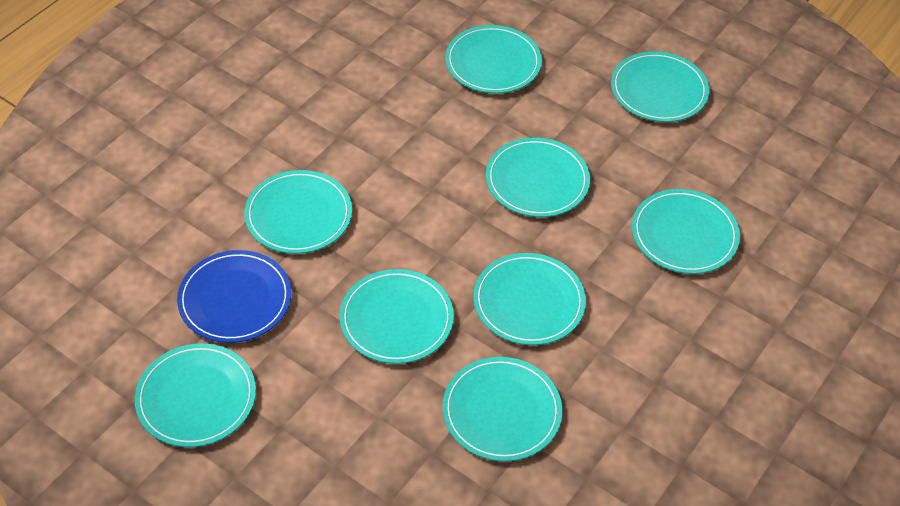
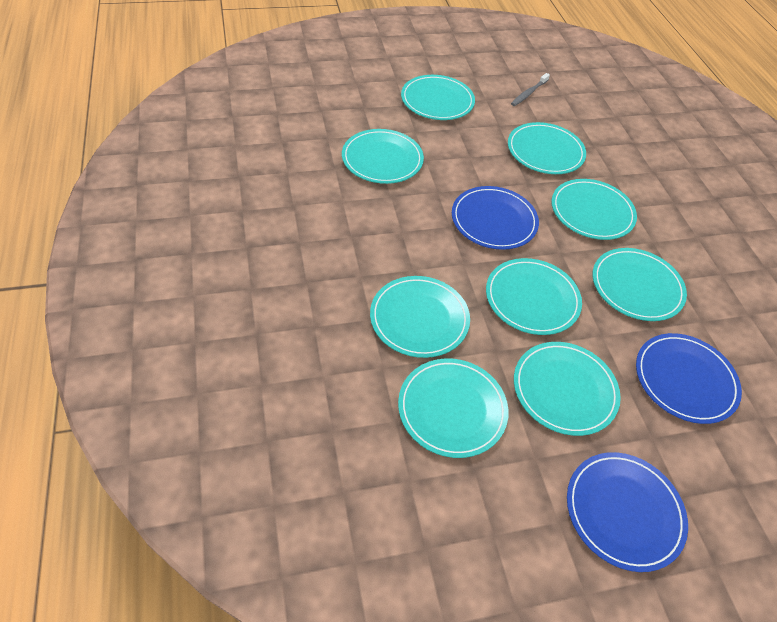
blue plate: [177,250,291,343] = 1 -> [452,186,539,250] [567,452,688,572] [636,333,742,424] = 3
grey toothbrush: none = 0 -> [511,73,550,106] = 1

